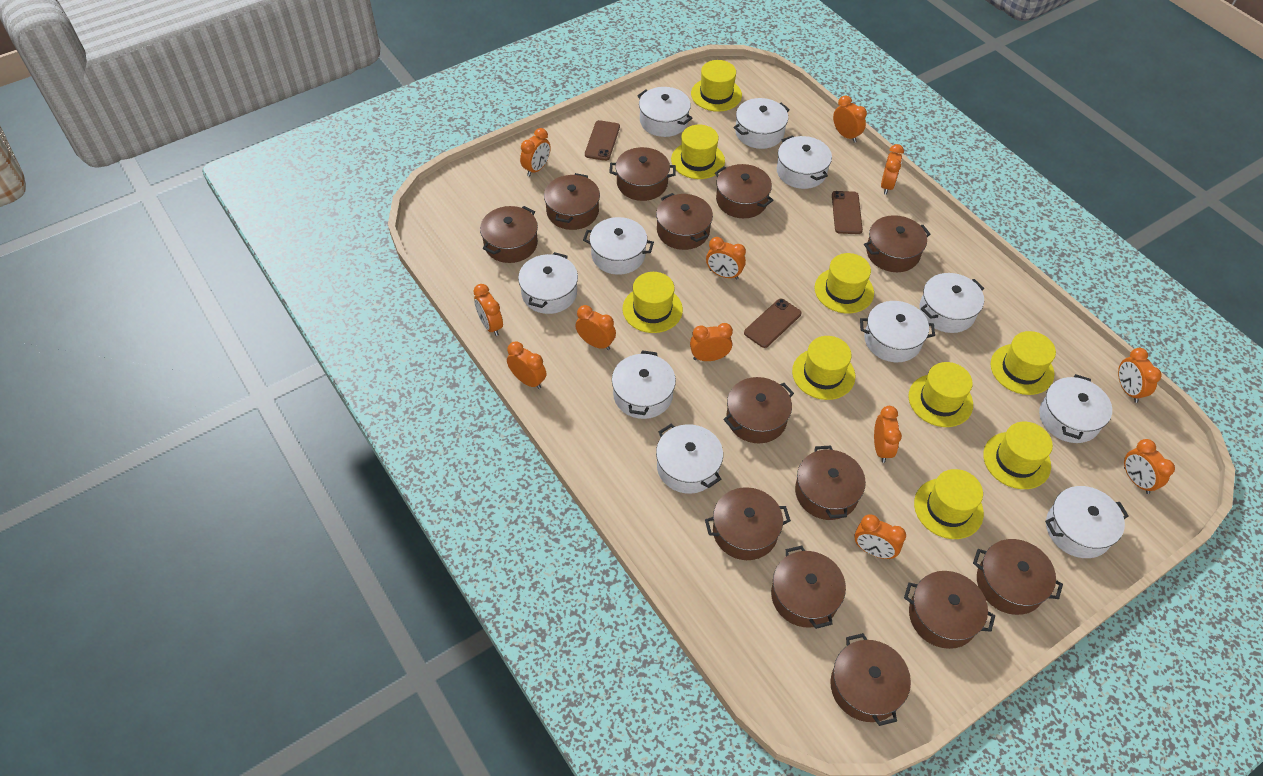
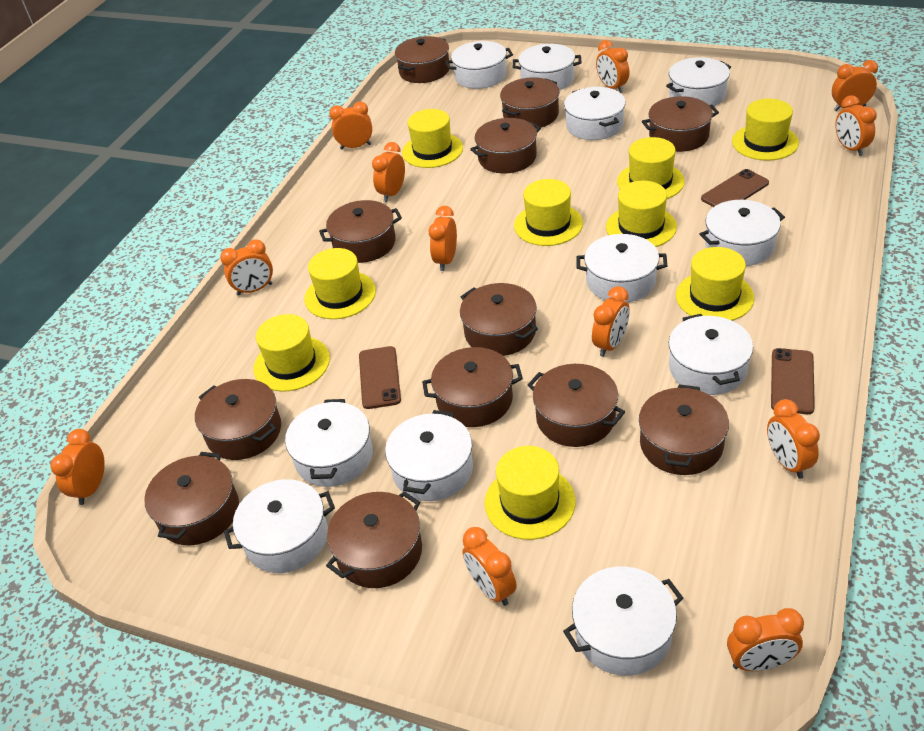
brown pot: [480,206,538,263] [544,173,600,230] [609,147,676,201] [656,193,713,250] [705,487,791,560] [715,164,773,218] [723,377,794,443] [771,546,846,629] [795,446,866,520] [830,633,911,726] [864,215,931,272] [904,571,995,649] [973,539,1063,615] = 13 -> [144,452,239,545] [195,379,281,460] [319,200,402,263] [326,491,422,588] [395,36,450,83] [422,347,523,427] [460,283,538,356] [470,118,541,173] [500,77,560,129] [528,364,625,447] [639,384,729,475] [642,96,719,152] = 12

